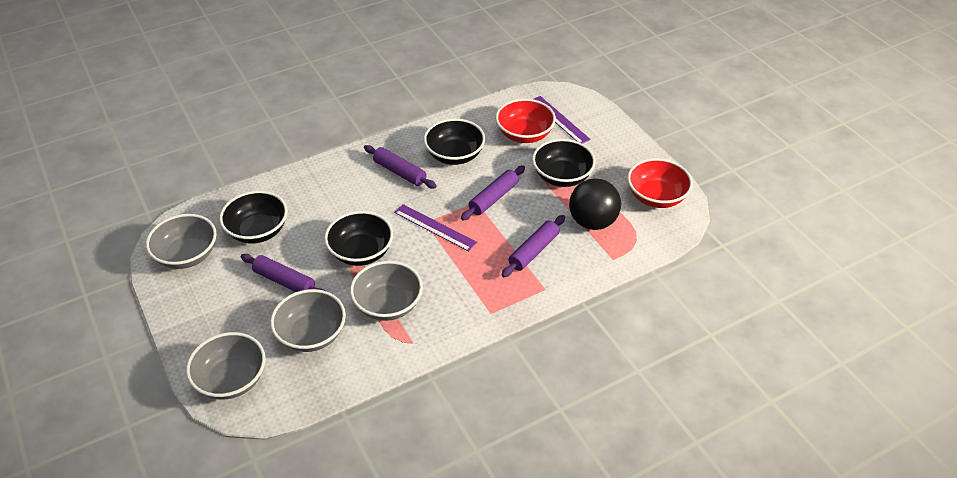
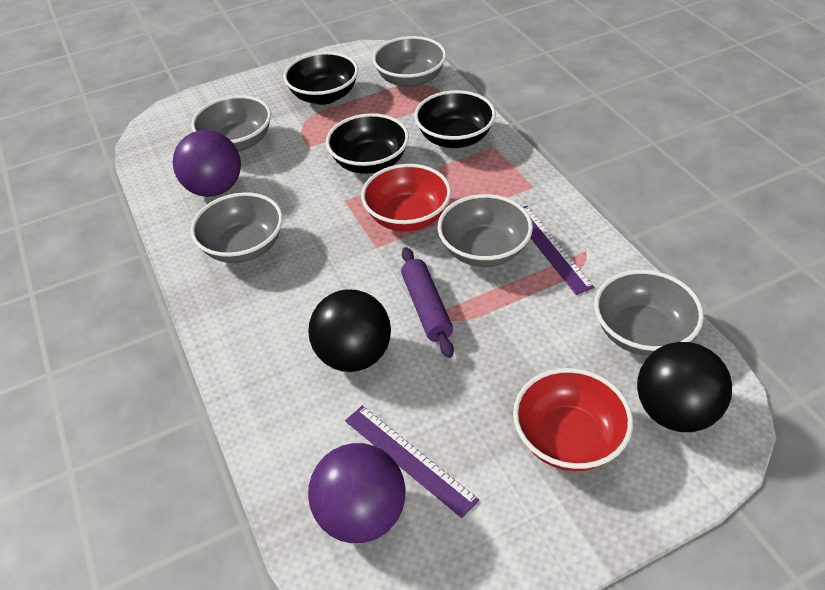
black ball: [569,178,621,230] = 1 -> [308,289,391,372] [637,342,732,432] = 2
black bowl: [220,191,288,243] [324,211,393,266] [424,119,485,165] [532,139,596,187] = 4 -> [283,52,358,105] [326,113,409,174] [414,90,496,148] = 3
grey bowl: [146,214,217,269] [186,332,266,399] [270,289,346,352] [350,261,423,321] = 4 -> [191,95,271,152] [191,192,283,263] [372,36,446,88] [438,194,533,267] [594,270,704,356] = 5
purple ball: none = 0 -> [173,130,241,197] [308,443,405,543] = 2
purple rolling pin: [241,254,325,292] [364,145,437,189] [461,165,525,220] [501,215,565,277] = 4 -> [401,247,454,358] = 1

